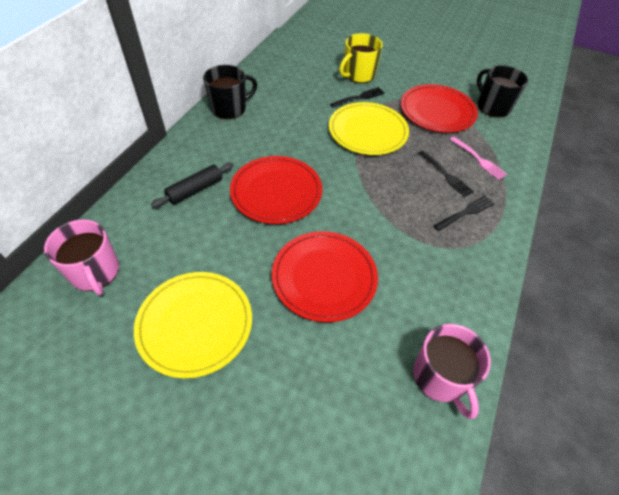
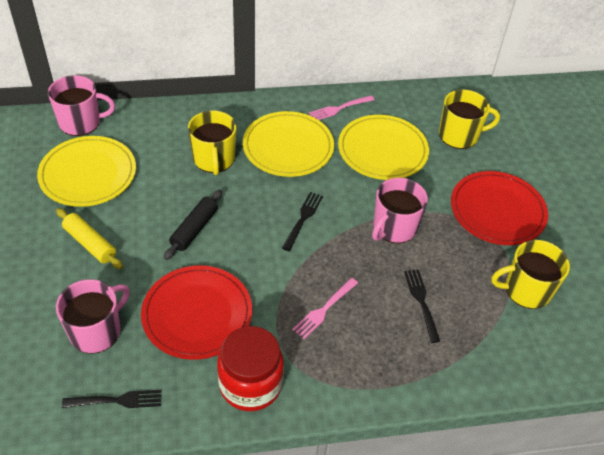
black mug: [203,65,257,119] [477,65,528,118] = 2 -> none = 0
pink fork: [450,137,507,180] = 1 -> [292,278,358,339] [309,95,375,120] = 2
pink mug: [44,219,119,295] [413,324,491,419] = 2 -> [48,75,115,136] [56,279,130,354] [372,178,428,243] = 3
red jar: none = 0 -> [217,326,284,411] = 1
red plate: [230,156,322,224] [272,232,378,322] [401,84,478,133] = 3 -> [141,265,252,360] [451,171,548,245] = 2
yellow mug: [339,33,383,83] = 1 -> [188,110,236,175] [439,90,500,149] [491,240,570,309] = 3
yellow plate: [134,272,252,378] [329,102,409,155] = 2 -> [37,136,136,207] [243,111,334,177] [338,115,429,180] = 3
yellow rolling pin: none = 0 -> [56,208,123,269] = 1

